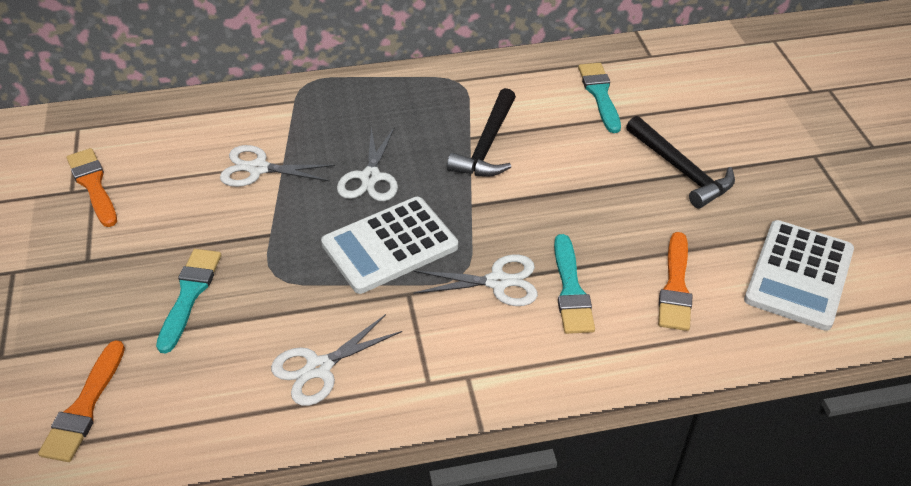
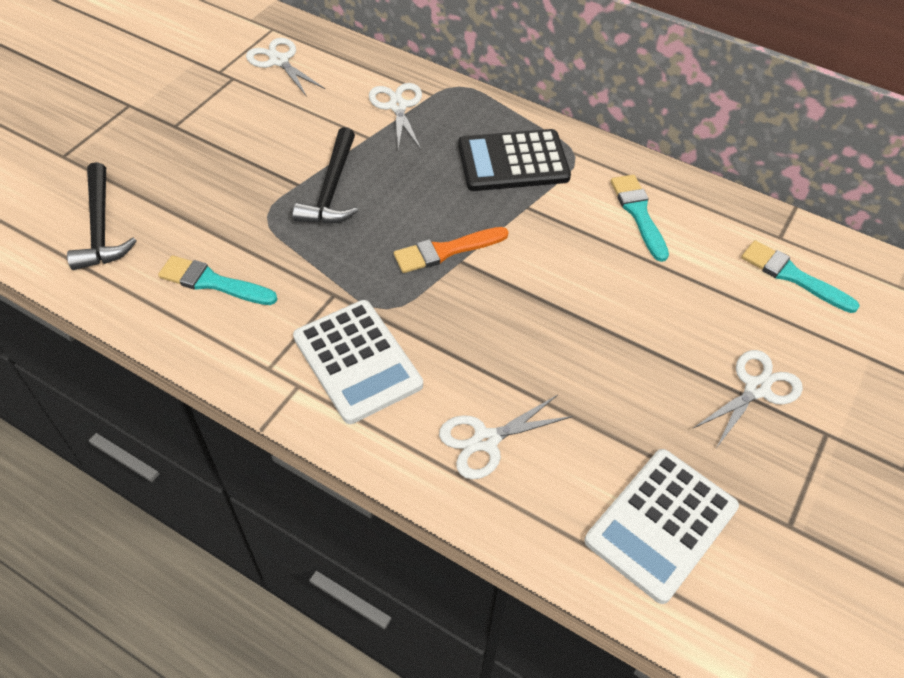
black calculator: none = 0 -> [458,129,571,191] = 1
orange brush: [38,340,125,462] [67,148,117,227] [658,232,693,331] = 3 -> [394,227,508,273] = 1

